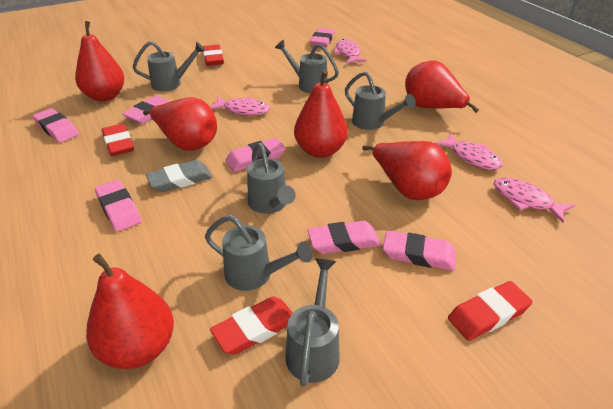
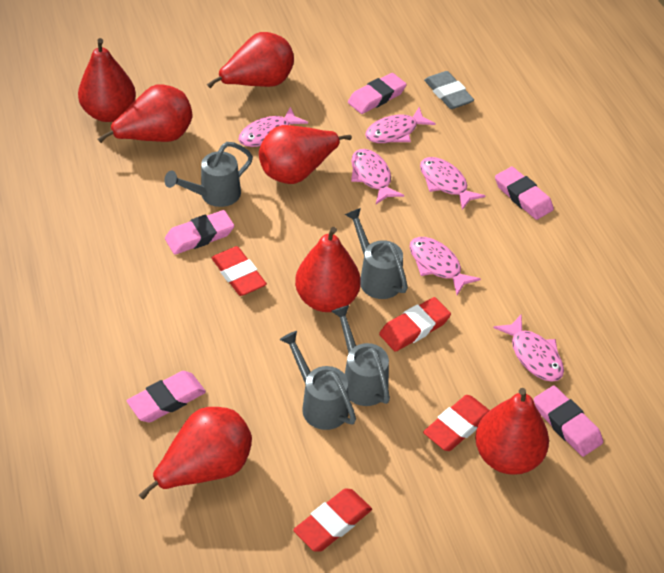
grey watering can: [133,41,205,91] [205,215,313,291] [247,143,296,214] [275,40,339,93] [286,258,340,387] [345,71,416,130] = 6 -> [164,142,253,207] [280,331,356,430] [331,305,390,406] [345,208,408,299] = 4
pink eraser: [33,108,79,143] [95,180,142,232] [122,96,171,124] [225,138,286,172] [307,221,381,254] [310,28,334,47] [383,231,456,271] = 7 -> [127,371,206,422] [165,210,234,255] [348,73,407,114] [495,167,554,220] [534,386,603,457] = 5
pink fish: [210,97,270,116] [333,39,367,64] [435,134,503,170] [494,177,575,223] = 4 -> [238,107,308,147] [351,149,404,204] [365,107,436,143] [410,237,481,295] [420,157,485,210] [493,314,564,382] = 6
red pear: [75,21,125,102] [86,254,174,369] [143,97,217,151] [294,70,348,158] [362,141,452,200] [405,61,479,113] = 6 -> [78,38,136,122] [98,85,193,143] [139,407,252,500] [207,32,294,88] [259,125,352,184] [295,227,361,312] [475,388,549,475] = 7

